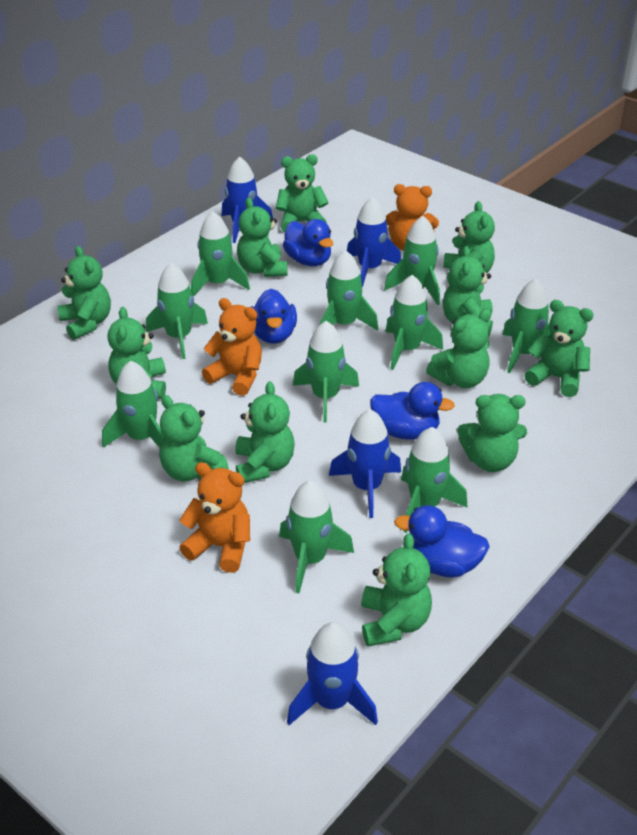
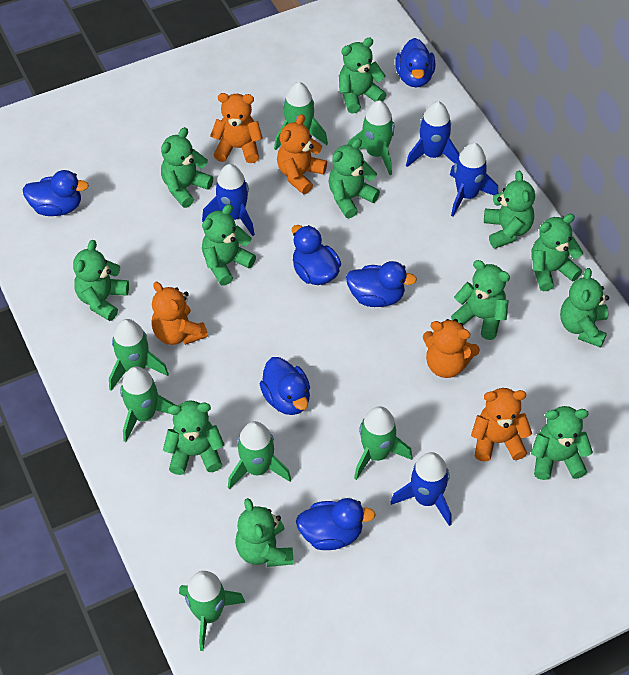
blue duck: [251,289,297,344] [283,219,333,266] [370,382,455,440] [394,505,490,577] = 4 -> [22,170,89,216] [260,357,310,415] [292,225,341,285] [296,498,376,550] [346,261,417,307] [395,38,435,87] = 6
green rocket: [102,361,164,448] [146,263,208,359] [191,211,250,297] [279,481,354,593] [293,321,359,423] [320,250,378,331] [384,216,440,305] [385,275,443,370] [401,427,468,533] [502,279,551,373] = 10 -> [109,319,169,391] [120,366,175,442] [179,571,245,651] [228,421,291,490] [274,82,328,150] [347,100,394,175] [354,406,412,480] = 7
orange teddy bear: [179,462,250,573] [202,298,262,396] [386,184,439,251] = 3 -> [151,282,208,345] [210,93,263,163] [277,114,327,194] [423,319,480,378] [471,388,532,462] = 5

